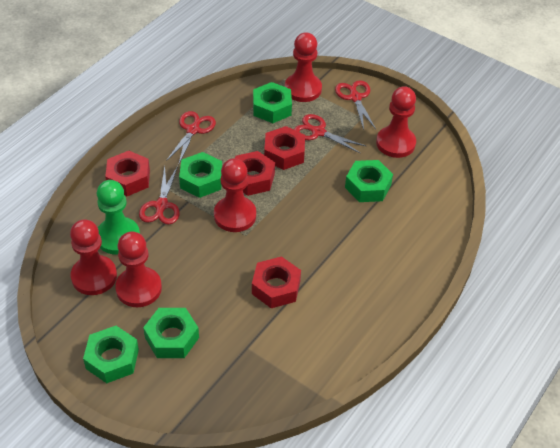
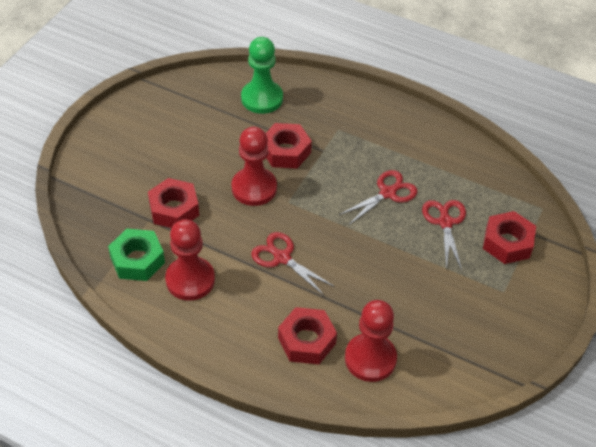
green nut: [83,326,139,383] [143,308,199,358] [179,152,222,198] [253,82,292,123] [345,160,393,202] = 5 -> [108,229,165,281] = 1
red pawn: [70,219,117,295] [115,231,162,307] [214,158,256,232] [285,32,322,102] [376,86,416,158] = 5 -> [165,219,215,301] [232,127,277,206] [345,300,397,382] = 3
red scissors: [139,166,180,225] [166,111,216,165] [293,114,366,154] [335,80,376,130] = 4 -> [251,232,335,295] [339,170,418,225] [422,200,466,270] = 3

